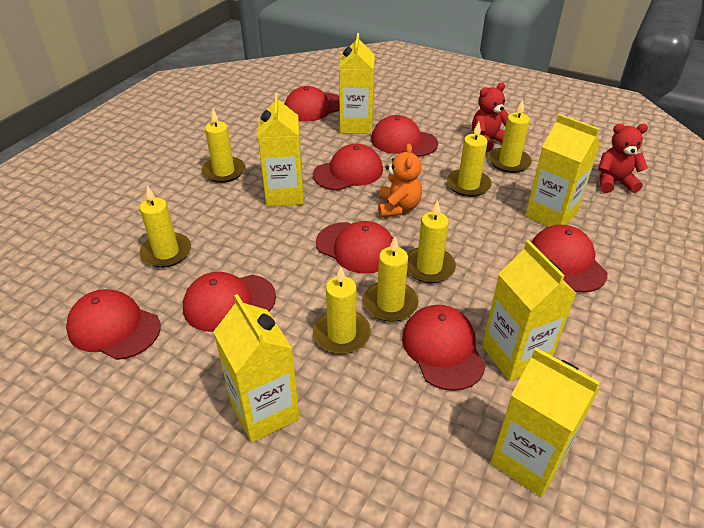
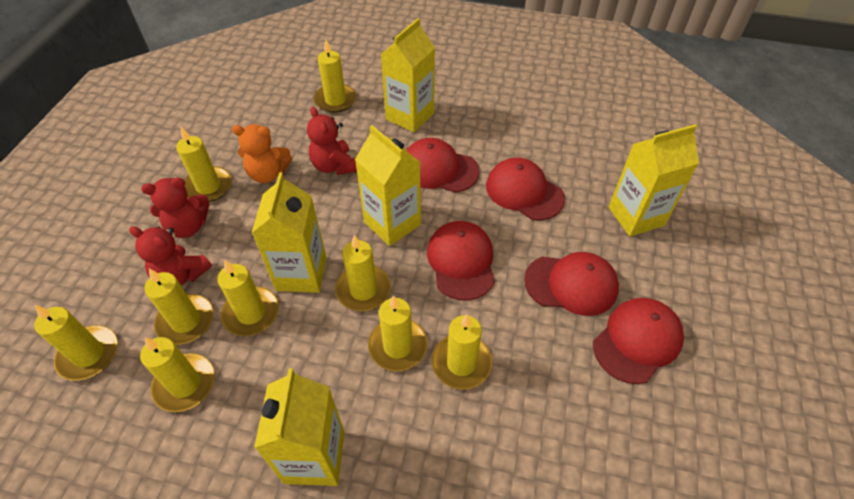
red cap: [66,289,161,360] [183,272,276,332] [285,86,340,121] [313,144,383,191] [316,221,393,274] [371,115,438,157] [402,305,486,391] [531,225,607,293] = 8 -> [406,138,480,193] [427,221,495,301] [486,157,565,220] [524,252,619,316] [593,298,684,384] = 5
red teddy bear: [472,82,508,152] [598,124,648,193] = 2 -> [129,226,212,285] [141,177,209,238] [307,107,357,175] = 3
yellow candle: [139,186,191,268] [201,109,245,183] [313,266,371,354] [363,236,419,322] [407,200,456,283] [447,122,492,197] [489,100,532,173] = 7 -> [34,305,118,381] [140,337,215,412] [145,269,214,345] [176,127,232,202] [217,260,279,336] [314,40,357,113] [335,235,391,311] [368,295,428,371] [431,314,492,390] = 9
yellow carton: [213,294,300,442] [258,93,304,206] [339,33,375,134] [482,240,577,381] [490,348,600,497] [525,114,600,227] = 6 -> [252,172,326,293] [254,369,345,486] [355,125,421,246] [381,18,435,133] [608,124,699,237] = 5

